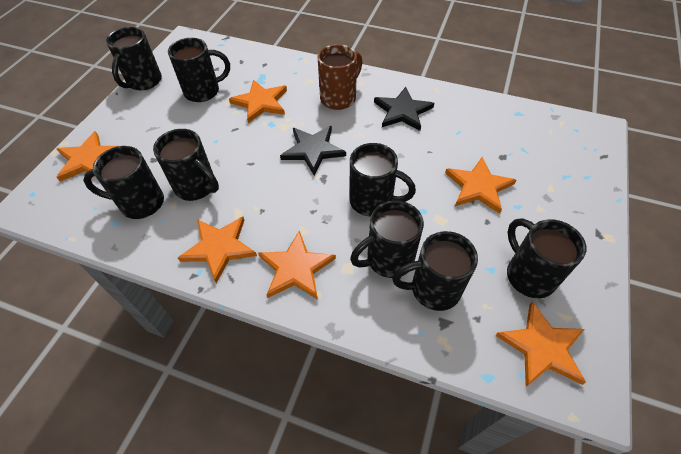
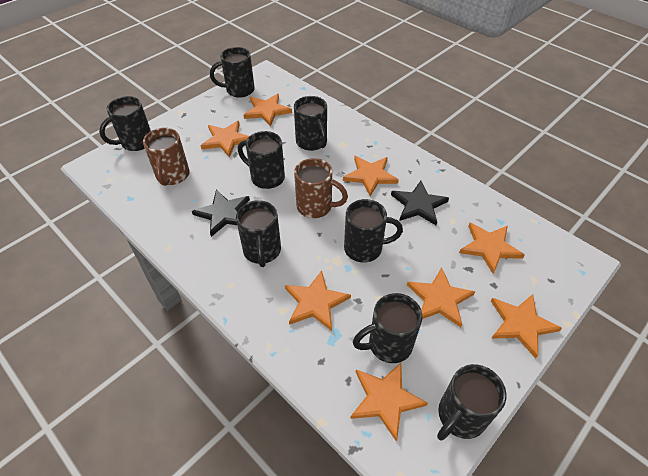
brown mug: [318,44,363,110] = 1 -> [143,128,190,186] [294,158,348,218] = 2
orange star: [56,131,118,182] [178,217,257,283] [229,80,287,123] [258,231,336,300] [445,157,516,214] [495,302,586,386] = 6 -> [201,121,249,158] [243,94,292,127] [285,270,351,331] [343,156,399,196] [350,363,428,441] [407,267,475,327] [459,223,525,274] [491,294,562,359] = 8

